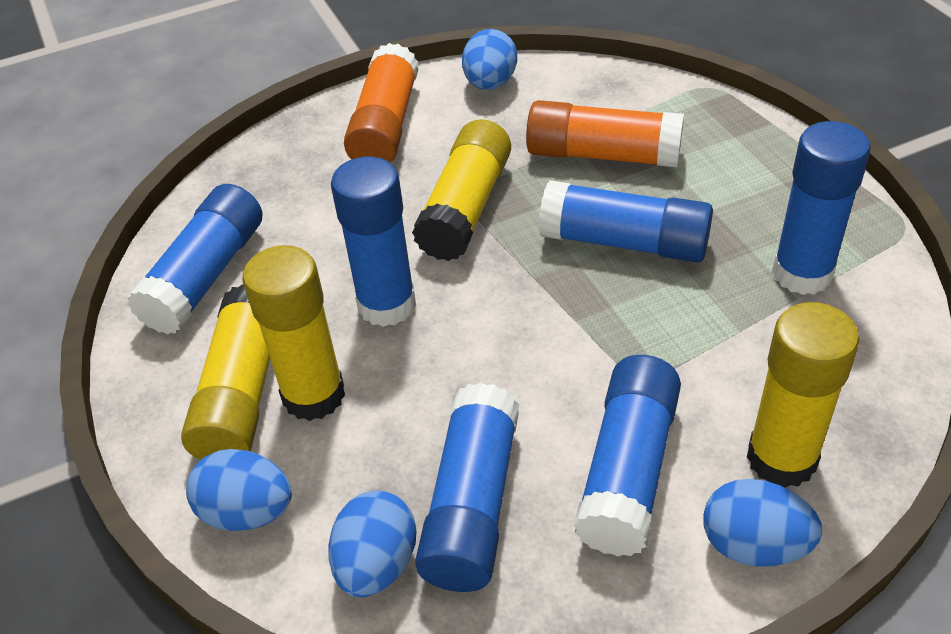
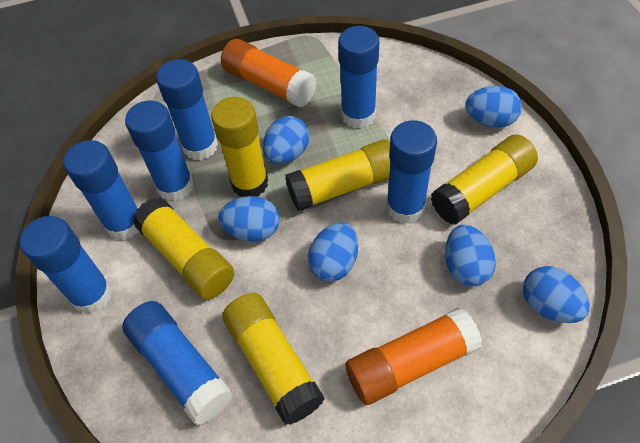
blue egg: [186,449,292,531] [328,491,416,597] [462,29,517,90] [703,479,822,566] = 4 -> [218,196,280,242] [263,116,309,164] [308,222,358,282] [445,225,496,286] [465,86,522,128] [523,266,590,323] = 6
blue glue stick: [127,184,262,335] [331,157,416,327] [415,383,519,592] [539,180,713,263] [574,355,681,556] [772,121,871,295] = 6 -> [20,216,112,314] [64,140,139,240] [122,301,233,425] [125,100,194,201] [156,59,218,160] [338,26,379,128] [386,120,437,224] = 7
yellow glue stick: [181,284,270,460] [242,245,345,421] [412,119,511,261] [747,302,860,488] = 4 -> [133,197,234,300] [211,97,268,197] [222,293,325,425] [285,139,390,211] [431,135,538,225] = 5

